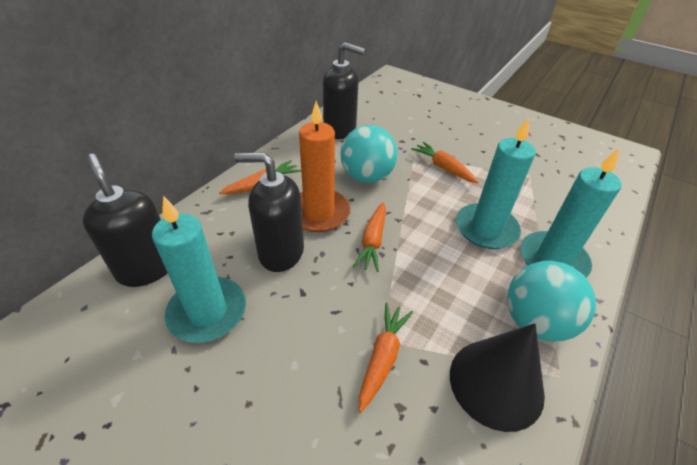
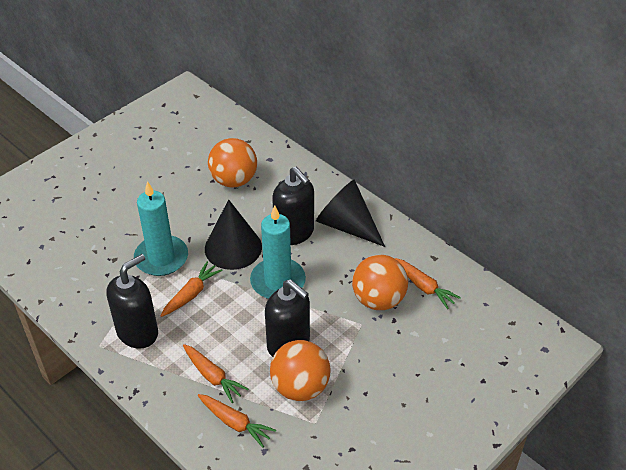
black cone: [450,323,545,432] = 1 -> [205,199,262,270] [316,180,385,247] = 2
orange ball: none = 0 -> [208,138,257,187] [270,340,331,401] [352,255,408,310] = 3
orange candle: [299,101,350,232] = 1 -> none = 0
turquoise ball: [340,125,398,183] [507,261,596,342] = 2 -> none = 0
turquoise candle: [152,196,246,343] [456,117,536,249] [521,148,621,277] = 3 -> [134,181,188,276] [250,205,306,299] = 2

